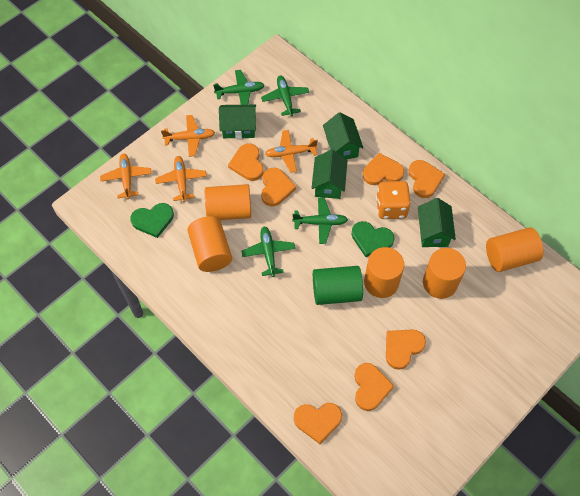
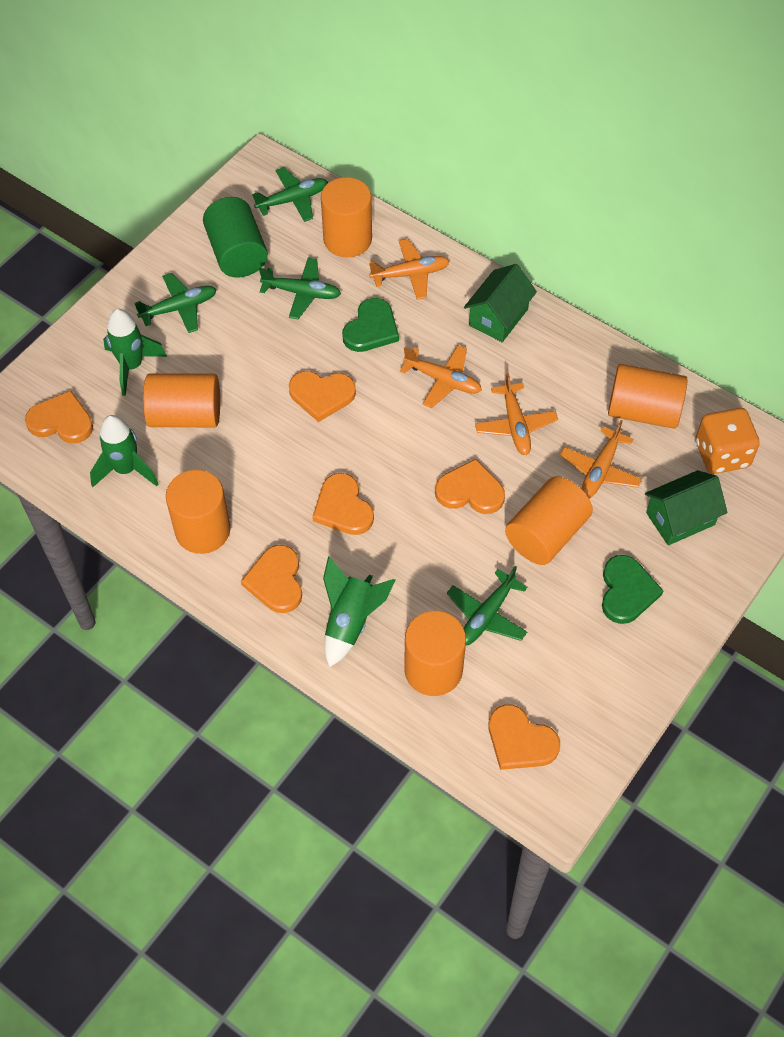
green house: [219,105,256,139] [312,149,348,199] [323,112,363,159] [418,198,456,247] = 4 -> [464,264,537,342] [645,470,727,546] = 2
green rocket: none = 0 -> [90,415,158,487] [103,309,167,396] [323,556,396,667] = 3
orange cylinder: [187,216,232,272] [205,184,251,220] [364,247,404,298] [423,248,466,299] [486,227,543,272] = 5 -> [143,373,220,427] [166,470,230,554] [321,177,372,258] [404,611,466,696] [505,476,593,565] [608,364,688,429] = 6
orange heart: [228,144,264,181] [261,168,296,206] [294,403,342,444] [354,363,394,411] [363,153,404,185] [386,329,426,370] [409,160,445,198] = 7 -> [25,391,93,443] [241,545,302,613] [289,371,356,422] [312,473,374,535] [435,459,505,514] [489,704,560,770] = 6

